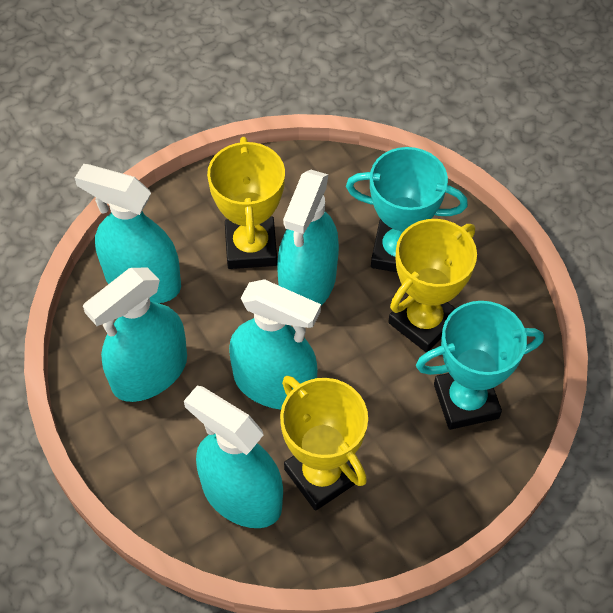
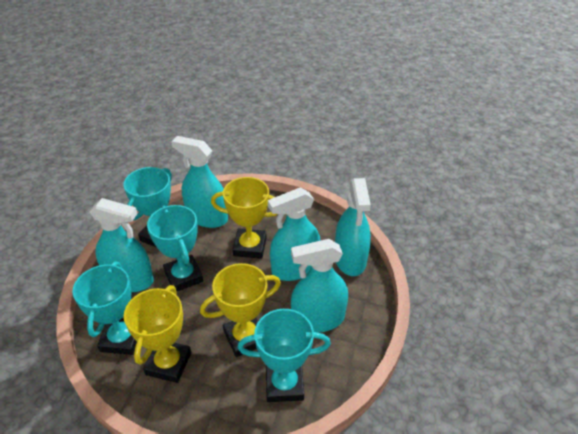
turquoise trophy: [346,147,468,272] [416,301,544,430] = 2 -> [73,261,137,355] [123,167,172,247] [147,205,203,292] [237,309,331,402] = 4

